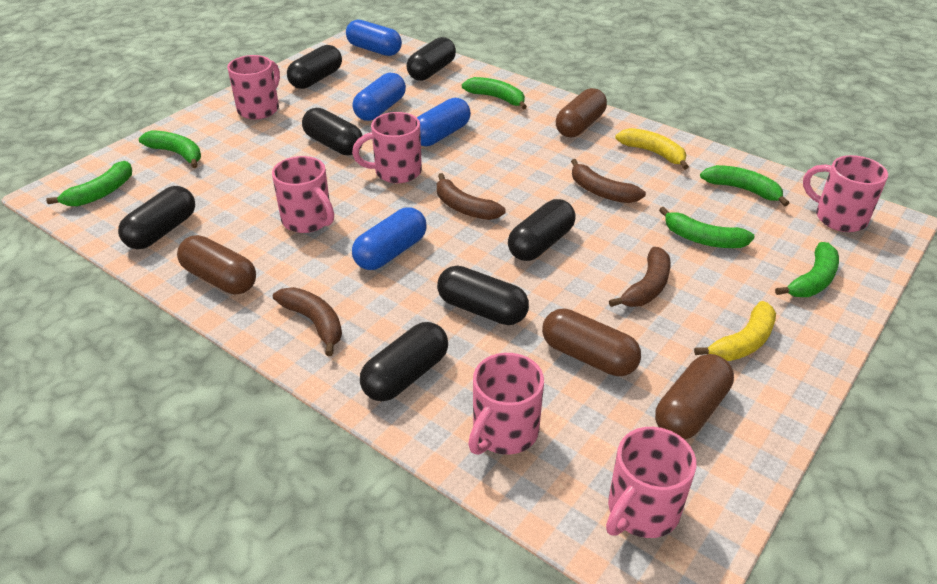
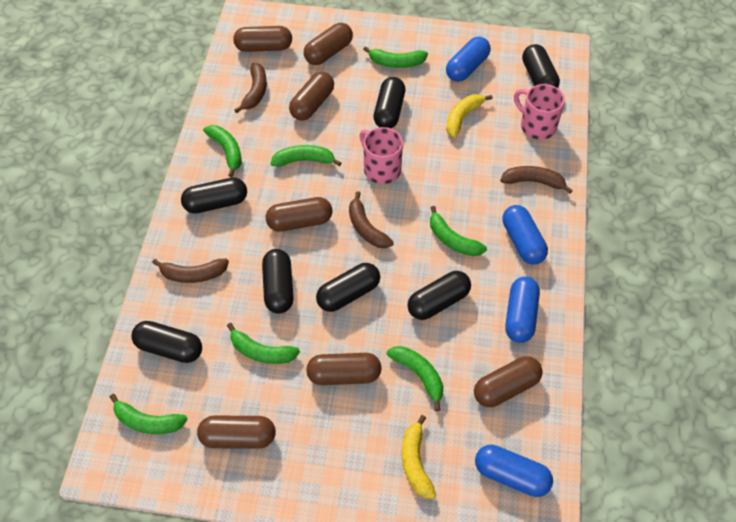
brown capsule: [177,235,256,294] [542,308,641,376] [556,88,607,137] [655,354,734,440] = 4 -> [197,416,276,449] [233,26,292,52] [266,197,332,232] [289,72,334,120] [304,23,353,65] [306,353,382,385] [474,356,543,407] = 7
green banana: [46,161,132,206] [139,130,201,168] [462,77,527,109] [659,207,755,248] [700,165,789,206] [775,242,839,297] = 6 -> [110,394,187,434] [203,125,242,177] [227,323,300,364] [271,145,341,166] [363,46,428,68] [386,346,443,411] [430,206,487,256] = 7
pink mug: [227,55,280,119] [272,156,334,233] [352,112,422,183] [468,353,544,455] [606,427,697,538] [803,155,888,232] = 6 -> [360,127,403,184] [514,84,565,140] = 2

